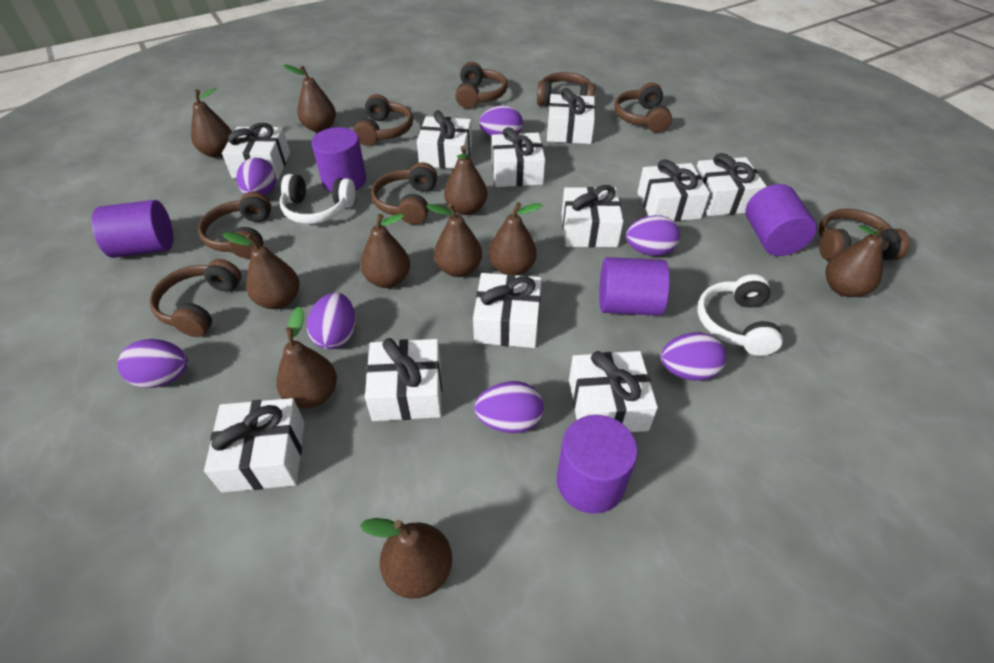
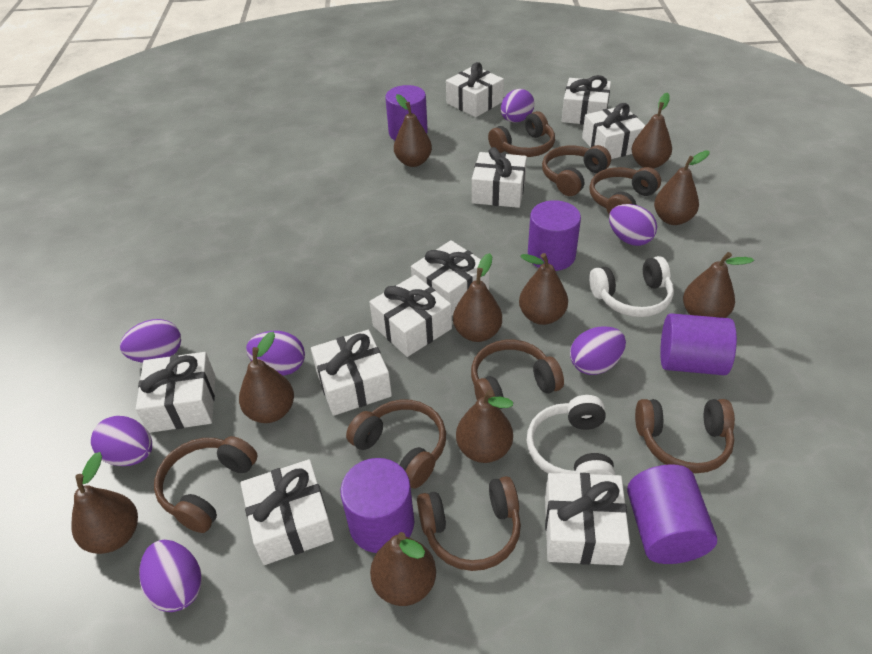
white gift: [204,398,304,493] [222,123,290,179] [365,338,442,421] [417,110,472,169] [473,273,541,348] [491,127,545,187] [547,88,596,144] [562,185,624,248] [569,351,658,432] [637,159,710,222] [696,153,767,216] = 11 -> [136,352,215,433] [240,459,334,565] [311,330,392,416] [369,275,452,357] [411,240,489,316] [446,62,504,117] [472,147,527,208] [545,473,630,565] [562,75,611,125] [582,103,645,159] = 10

